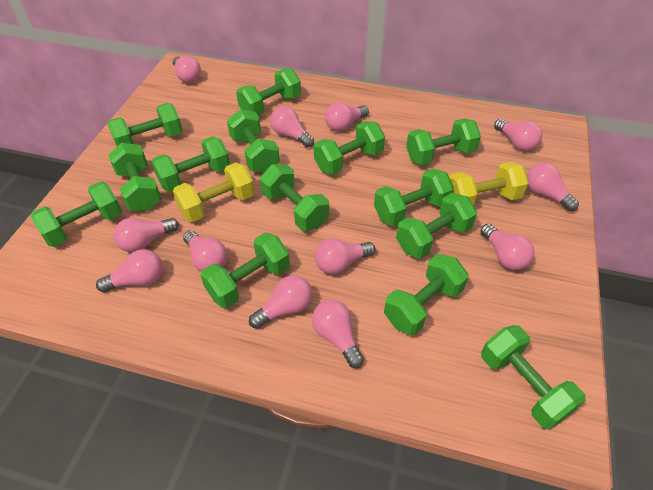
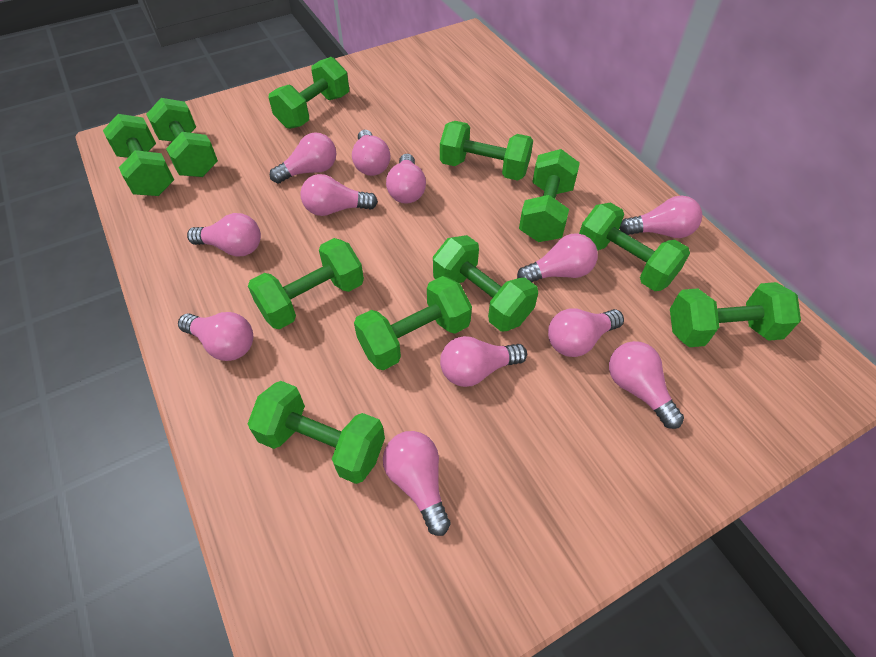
green dumbbell: [31,182,122,247] [107,103,182,146] [108,143,162,211] [151,136,230,192] [200,233,290,308] [227,109,280,172] [236,68,301,115] [260,164,329,231] [314,121,385,175] [374,168,454,226] [384,254,469,335] [396,193,477,259] [406,119,481,165] [481,325,586,429] = 14 -> [103,114,174,196] [146,98,218,177] [248,238,364,329] [248,381,385,484] [269,57,349,129] [354,276,472,370] [433,235,538,332] [440,121,533,181] [519,149,580,242] [579,203,690,291] [670,282,801,347] = 11
yellow dumbbell: [173,162,255,222] [449,162,529,206] = 2 -> none = 0

